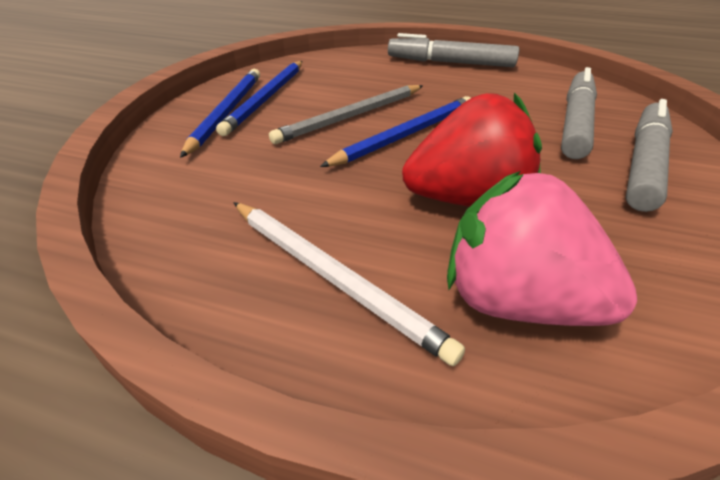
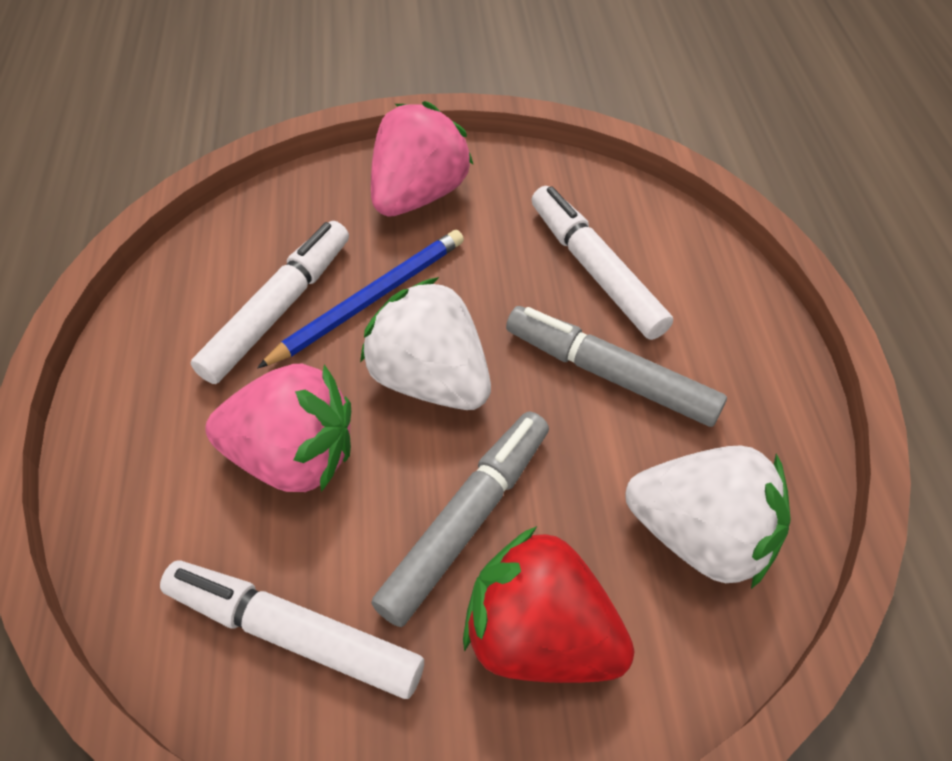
blue pencil: [180,69,260,158] [216,61,302,136] [320,96,470,167] = 3 -> [257,230,464,369] = 1
grey marker: [388,33,519,67] [561,67,597,159] [626,99,673,212] = 3 -> [371,411,549,627] [506,306,727,427] = 2
grey pencil: [269,85,423,144] = 1 -> none = 0
pink strawberry: [447,171,637,326] = 1 -> [205,364,351,492] [371,101,474,217] = 2
white marker: none = 0 -> [160,560,424,699] [191,221,349,384] [531,186,673,340] = 3
white pencil: [233,202,465,366] = 1 -> none = 0
white strawberry: none = 0 -> [360,277,491,410] [625,445,791,589] = 2

